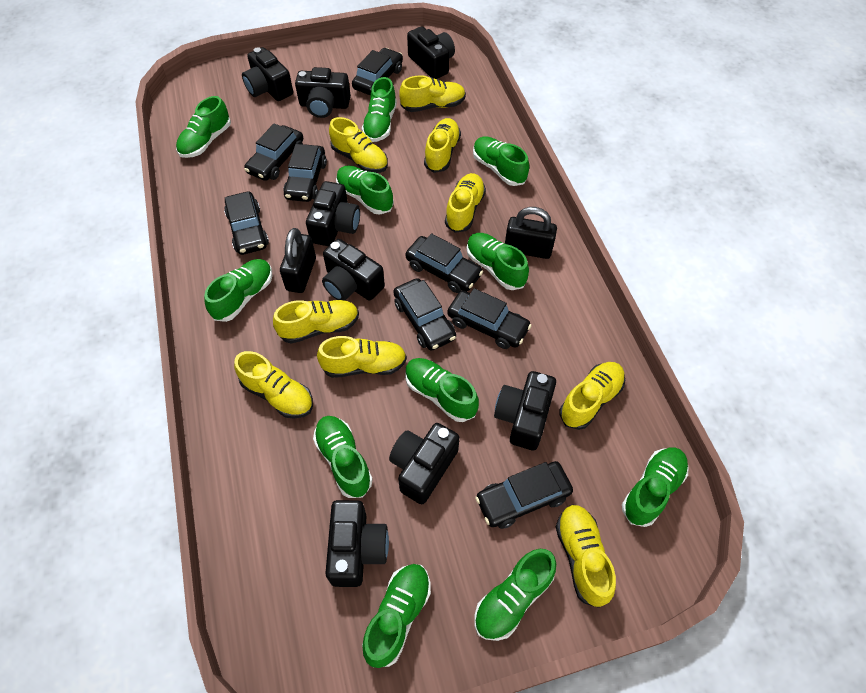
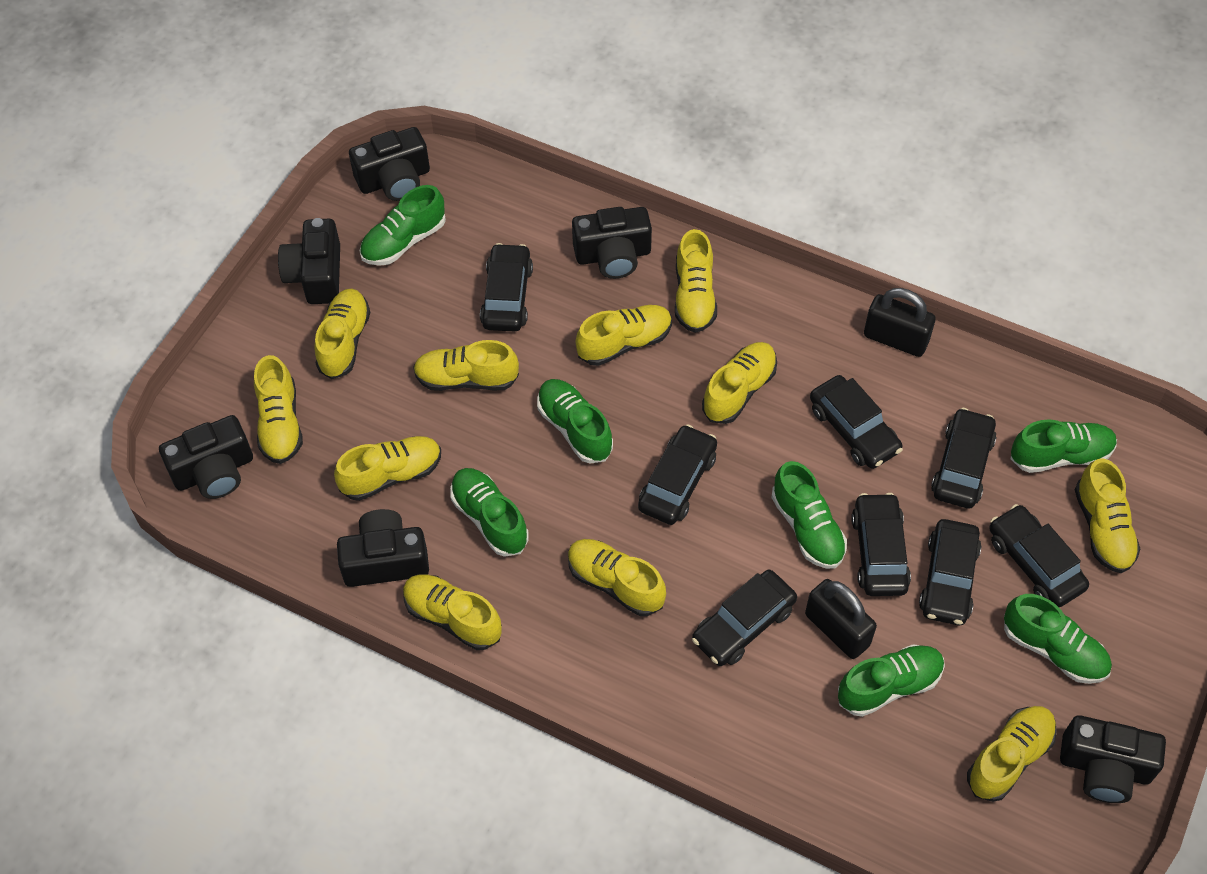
black camera: [242,47,293,101] [295,67,351,118] [306,181,360,246] [322,239,385,301] [325,500,389,587] [389,423,460,504] [407,26,455,79] [494,371,556,451] = 8 -> [159,415,253,499] [278,218,340,304] [337,509,429,587] [349,127,430,201] [572,207,652,279] [1060,715,1166,803] = 6
green shoe: [176,96,231,158] [204,259,272,322] [313,416,373,498] [336,166,394,215] [362,77,397,142] [362,564,431,668] [405,358,479,422] [466,233,529,290] [473,136,529,186] [474,549,556,641] [622,447,688,527] = 11 -> [360,185,446,266] [450,468,529,557] [537,379,613,464] [771,461,847,569] [838,644,945,717] [1004,594,1112,684] [1011,419,1117,473] = 7
yellow shoe: [234,351,313,419] [273,300,359,343] [317,336,407,378] [329,117,388,173] [399,75,466,112] [424,118,461,173] [445,173,486,233] [556,504,616,608] [559,362,625,430] = 9 -> [254,355,303,464] [314,289,370,379] [334,436,441,501] [403,574,502,650] [413,340,519,391] [568,539,666,616] [576,305,672,366] [675,229,717,333] [702,342,777,424] [967,706,1057,802] [1075,458,1140,573] = 11

